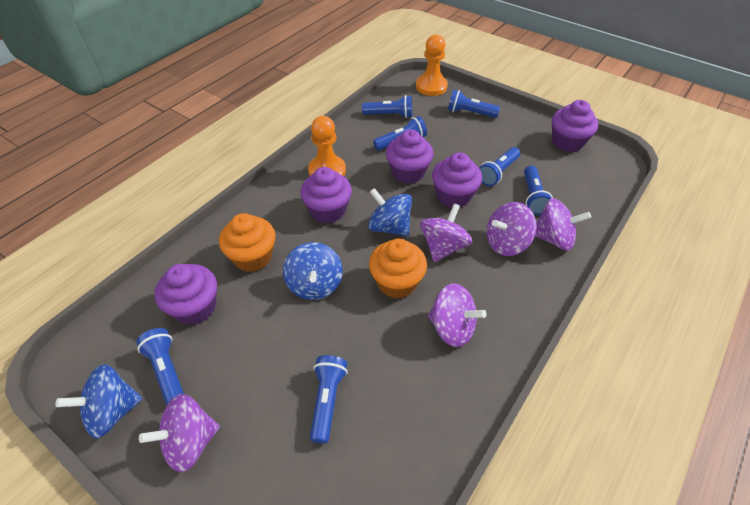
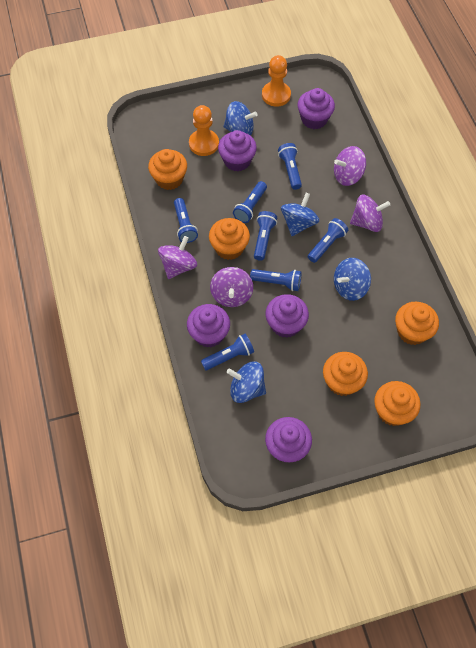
blue spinning top: [55,364,143,438] [283,242,343,300] [368,188,412,236] = 3 -> [224,101,258,136] [227,361,266,403] [281,193,319,236] [334,258,371,301] = 4
orange cupcake: [219,213,275,272] [369,239,427,298] = 2 -> [148,149,187,190] [209,218,250,260] [323,352,368,396] [374,381,420,426] [395,302,439,345] = 5
purple spinning top: [139,394,220,472] [420,204,472,262] [428,283,487,347] [486,202,537,256] [535,198,591,251] = 5 -> [158,236,197,279] [210,267,253,307] [334,146,366,186] [350,195,390,232] = 4

